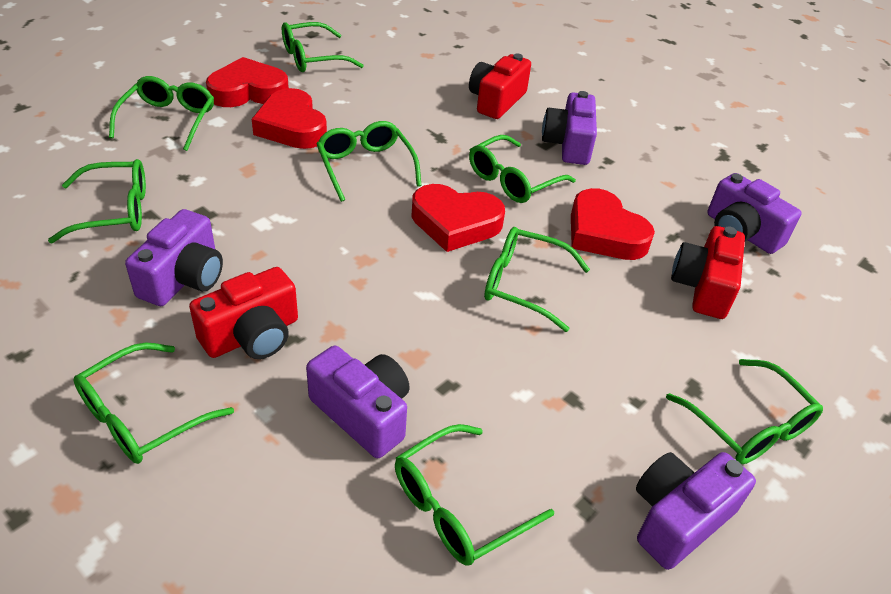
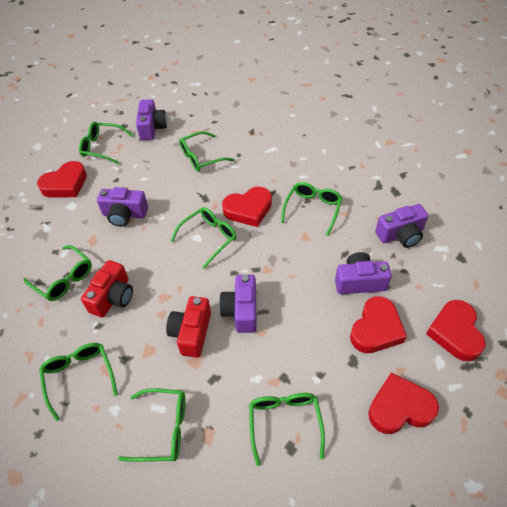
green glasses: [48,159,146,243] [73,343,234,464] [109,76,214,151] [282,22,364,72] [317,121,422,202] [395,424,554,565] [469,135,576,203] [484,227,590,332] [666,359,823,464] = 9 -> [23,245,92,301] [39,343,118,421] [79,122,133,164] [118,388,185,462] [171,207,237,269] [179,131,234,172] [249,393,325,466] [281,182,342,236] = 8
red camera: [189,267,298,359] [469,54,531,119] [671,226,745,319] = 3 -> [81,260,133,318] [166,296,211,358] = 2
red heart: [206,57,289,107] [252,88,327,149] [412,184,505,252] [571,188,655,260] = 4 -> [37,161,87,197] [222,187,272,227] [350,296,407,353] [368,373,439,434] [426,300,486,362] = 5

